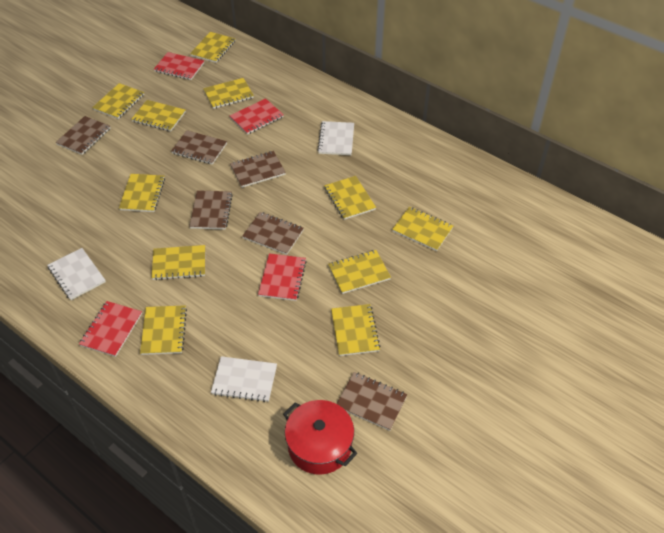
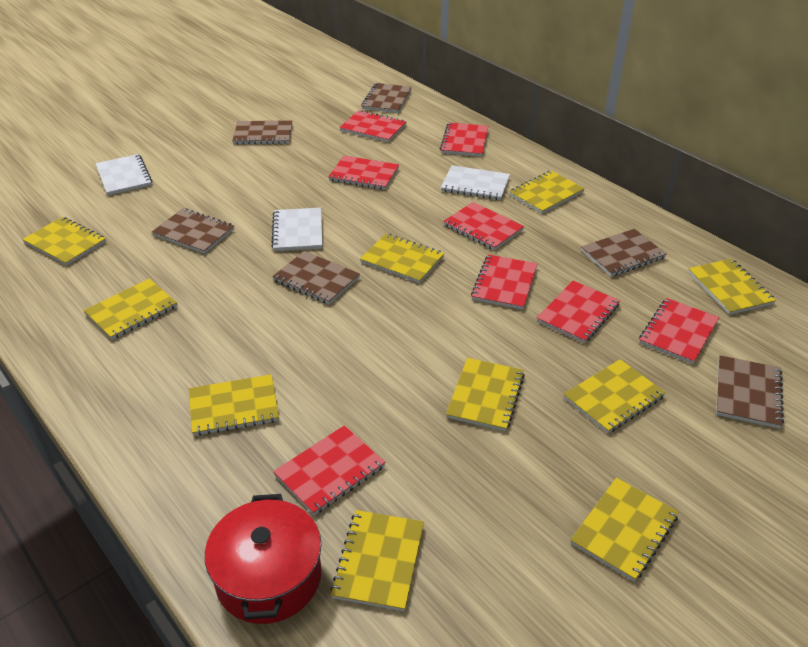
red notebook: [79,301,142,357] [154,52,204,80] [230,98,284,135] [258,253,307,301] = 4 -> [273,425,386,515] [328,155,399,190] [339,110,407,142] [440,122,488,157] [443,202,524,250] [471,254,537,310] [537,281,620,343] [639,298,719,364] = 8
yellow notebook: [92,83,144,119] [119,174,165,212] [131,100,186,131] [140,305,187,355] [152,245,205,280] [190,32,235,63] [203,78,254,109] [324,176,376,220] [328,250,391,294] [331,304,381,356] [392,207,453,251] = 11 -> [22,217,106,266] [84,279,177,340] [189,374,279,436] [330,510,424,611] [360,234,444,283] [446,358,525,431] [509,170,585,214] [564,359,666,433] [571,478,679,582] [688,258,776,315] = 10

